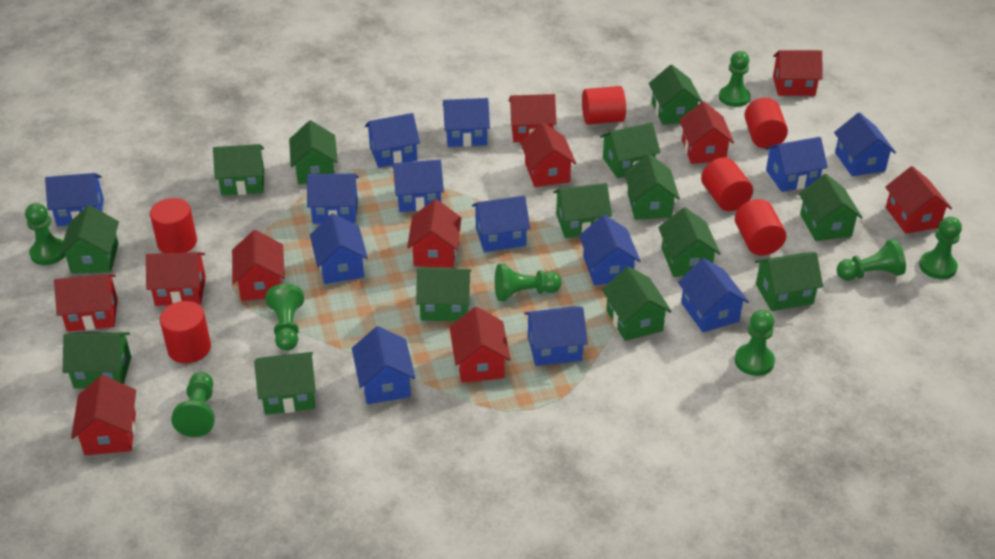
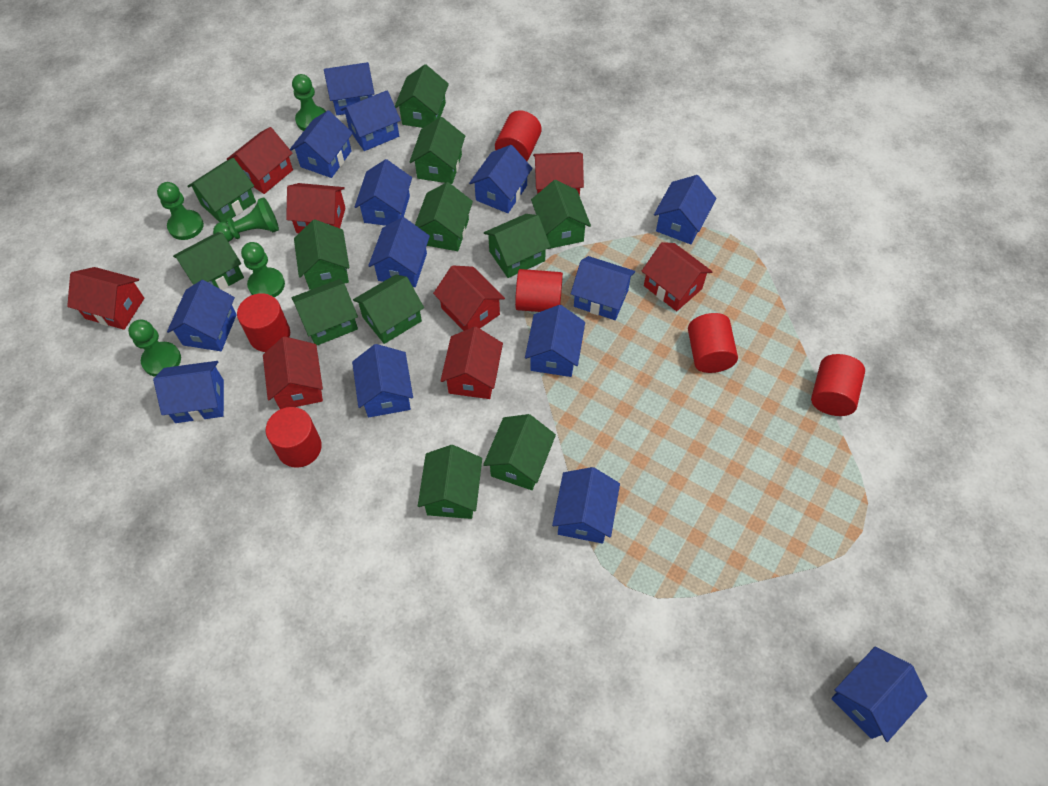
blue house: [45,173,104,226] [307,174,359,224] [310,213,368,284] [352,326,415,404] [365,113,420,168] [393,160,444,212] [443,98,490,147] [472,196,530,252] [524,306,588,366] [579,215,641,285] [678,258,749,332] [765,137,828,192] [834,112,896,176] = 13 -> [153,361,224,423] [167,280,237,351] [290,110,353,178] [324,62,374,115] [341,90,401,151] [352,344,413,417] [355,159,412,226] [368,217,430,287] [469,145,533,213] [525,305,585,377] [552,467,620,544] [571,256,635,320] [654,175,716,244] [831,647,928,742] = 14
green house: [59,205,119,273] [63,332,131,389] [213,144,264,196] [254,352,316,415] [289,120,338,184] [416,268,472,321] [553,183,612,238] [600,122,661,178] [602,266,672,341] [624,154,680,220] [649,65,702,125] [658,207,721,277] [755,252,823,311] [799,174,863,241] = 14 -> [173,232,244,290] [187,158,256,222] [291,279,358,345] [294,219,349,290] [353,275,424,344] [395,65,449,128] [410,117,465,184] [415,182,473,251] [418,445,482,519] [483,414,556,490] [484,214,551,278] [531,180,591,249] = 12
green pawn: [25,203,65,265] [171,372,215,437] [265,284,304,351] [495,264,562,301] [719,51,750,107] [735,310,775,376] [837,239,906,280] [919,217,962,279] = 8 -> [128,320,181,376] [157,182,204,240] [213,197,279,242] [241,242,285,298] [292,74,326,131] = 5
red house: [54,274,118,332] [71,375,136,455] [146,252,206,306] [232,230,285,301] [407,199,461,268] [450,307,510,382] [509,94,556,142] [520,123,576,187] [679,101,734,164] [773,50,823,96] [885,166,952,234] = 11 -> [67,267,144,330] [227,127,293,194] [263,336,323,409] [286,183,346,233] [433,266,505,331] [441,327,503,399] [533,152,584,196] [642,242,713,311] = 8

